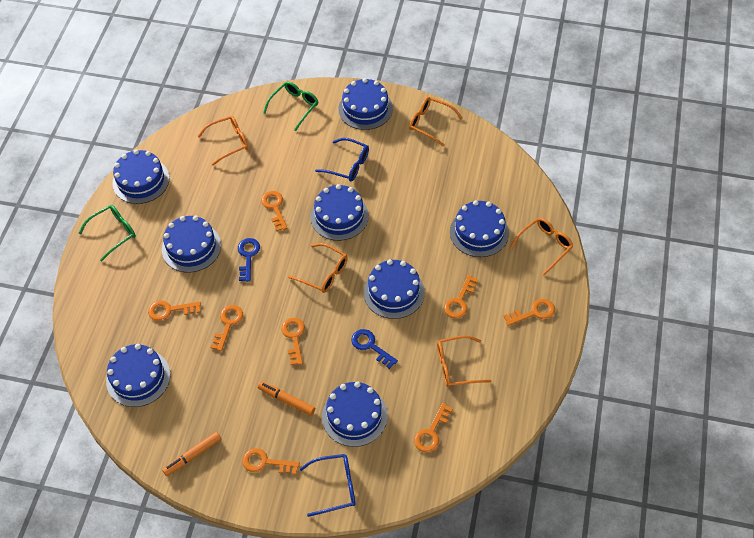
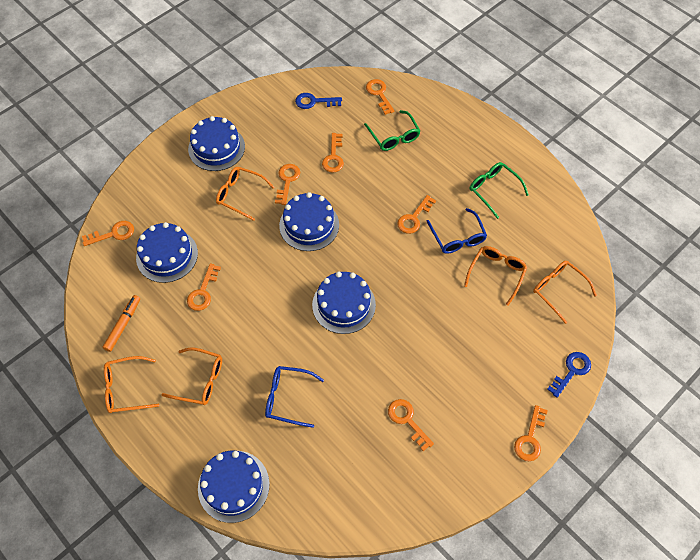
blue cake: [106,344,171,407] [112,149,170,204] [162,215,221,273] [310,184,369,241] [322,382,387,447] [338,78,393,130] [363,259,425,319] [450,200,509,257] = 8 -> [136,222,198,283] [188,116,245,171] [198,451,270,523] [279,192,339,251] [312,272,376,334] = 5
orange marker: [162,432,221,476] [258,381,315,416] = 2 -> [103,295,140,352] = 1

